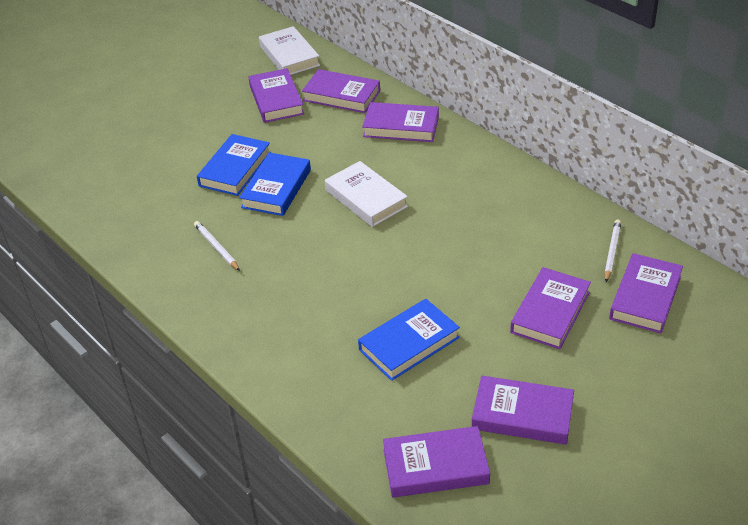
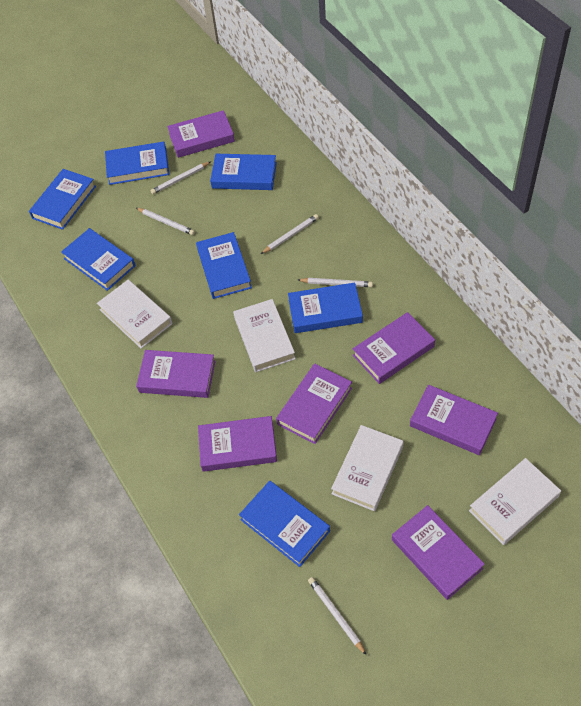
blue book: [197,134,271,196] [239,153,311,216] [358,299,460,381] = 3 -> [29,169,96,230] [61,228,135,291] [105,141,169,185] [196,232,252,299] [210,154,277,190] [239,481,330,567] [288,282,363,333] = 7
white book: [259,26,320,75] [325,161,408,227] = 2 -> [97,280,173,349] [233,299,296,372] [331,425,404,511] [469,458,561,545] = 4
white pencil: [194,221,240,271] [604,219,621,282] = 2 -> [136,208,195,235] [150,162,210,194] [261,214,319,254] [298,278,373,287] [308,577,366,655] = 5

